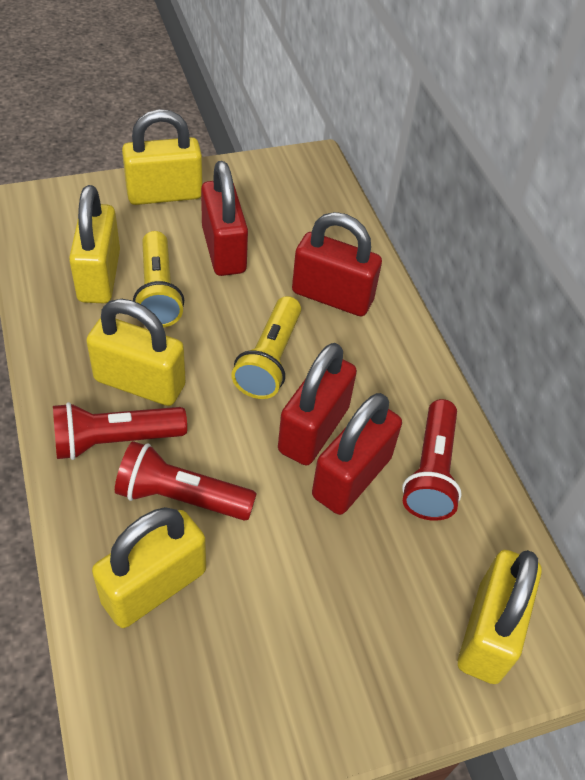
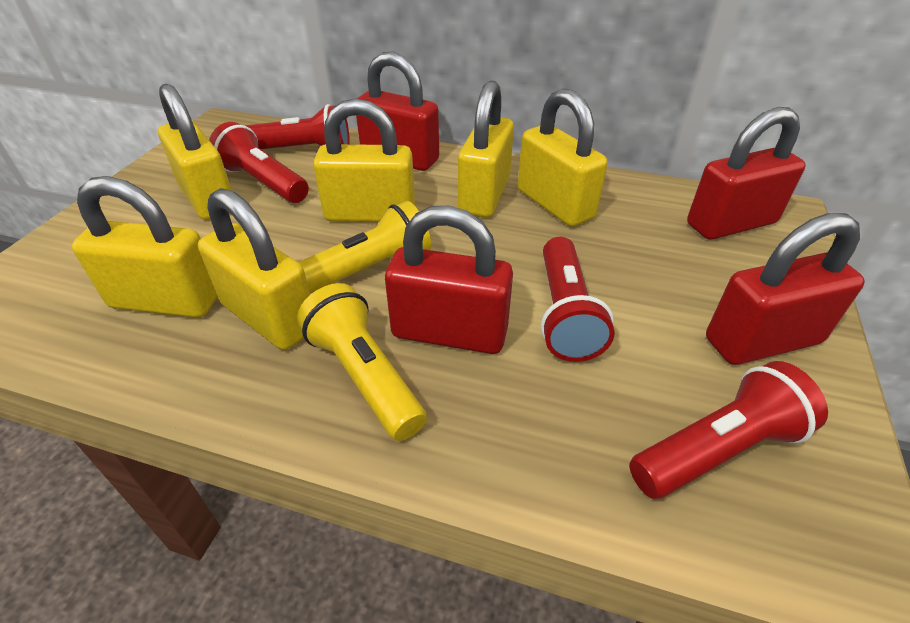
red flashlight: [53,402,187,460] [115,441,257,521] [402,399,462,521] = 3 -> [209,122,309,203] [244,104,350,149] [541,237,615,362] [629,361,828,499] = 4
yellow padlock: [69,185,120,303] [86,299,186,406] [92,507,206,628] [122,109,202,205] [458,550,542,684] = 5 -> [72,176,218,318] [158,84,232,220] [198,188,310,350] [313,98,415,222] [458,80,514,217] [518,89,608,227] = 6

